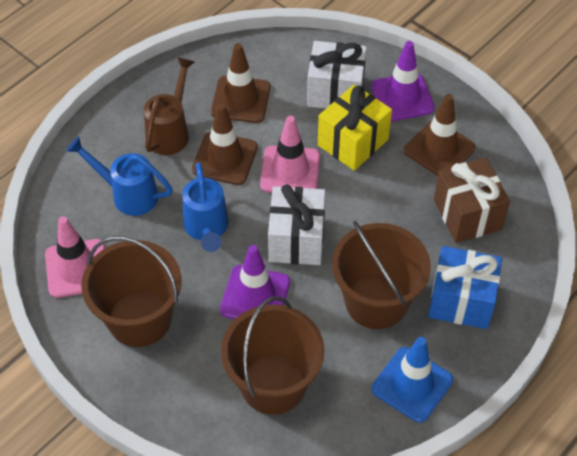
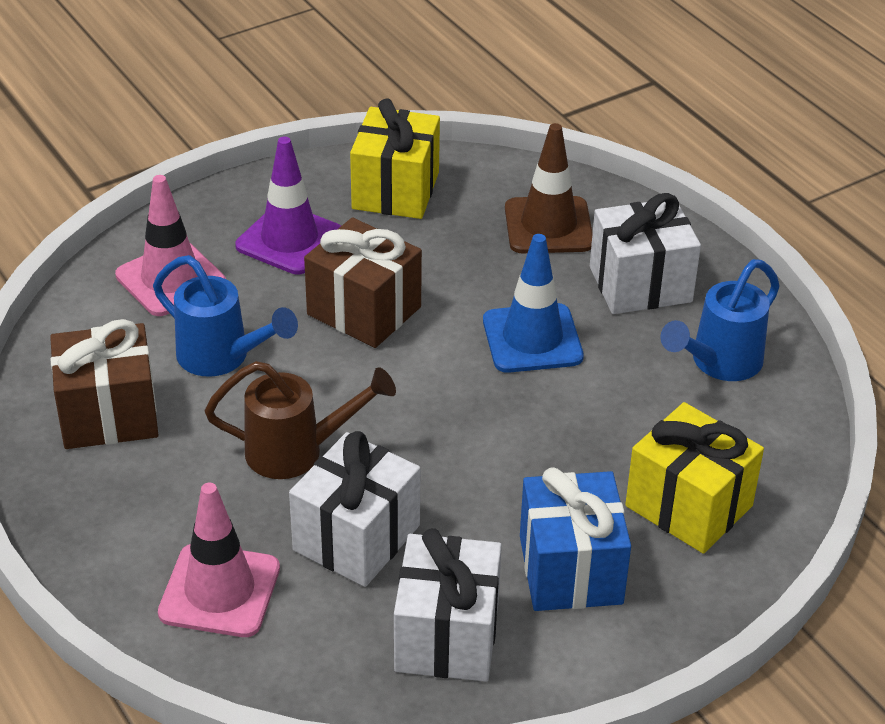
brown bucket: [81,236,181,347] [221,296,324,415] [332,221,431,329] = 3 -> none = 0
brown gift: [434,158,510,243] = 1 -> [50,319,158,449] [304,217,422,348] = 2
brown traffic cone: [192,103,258,185] [211,43,270,123] [404,94,476,176] = 3 -> [505,123,593,253] = 1
purple traffic cone: [220,245,290,319] [371,41,435,122] = 2 -> [235,137,341,275] = 1
white gift: [268,184,325,265] [307,41,367,109] = 2 -> [289,431,420,587] [394,528,502,681] [590,193,701,314] = 3
yellow gift: [318,84,392,171] = 1 -> [350,98,440,219] [625,402,764,554] = 2

